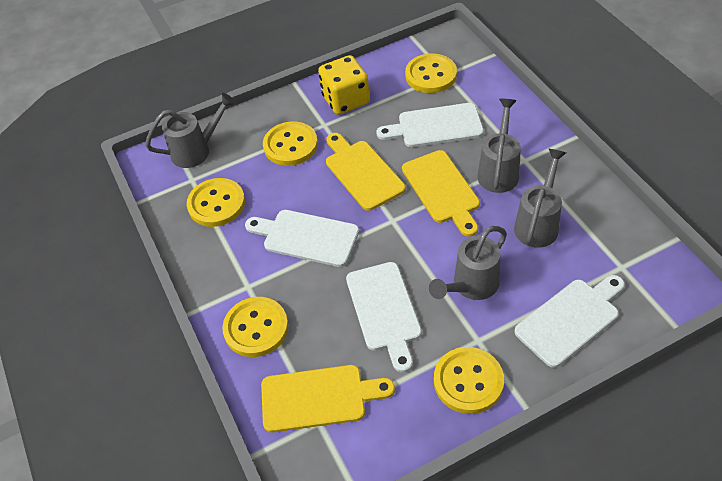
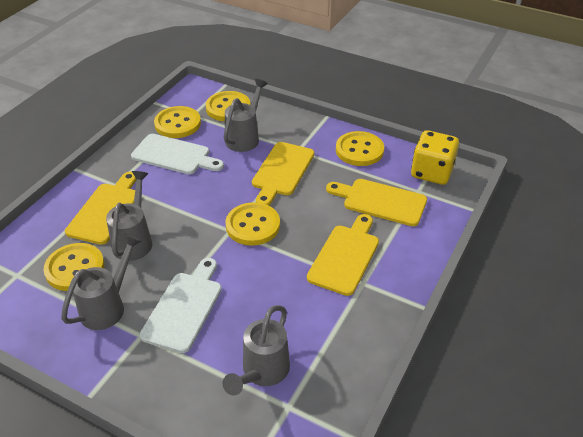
white cutting board: [245,210,359,267] [346,262,422,373] [376,103,484,147] [514,275,625,368] = 4 -> [131,134,224,174] [140,258,222,353] = 2
yellow cutting board: [261,365,395,433] [326,133,406,211] [402,150,480,237] = 3 -> [65,172,137,245] [252,142,314,205] [307,214,379,296] [326,179,427,226] = 4

